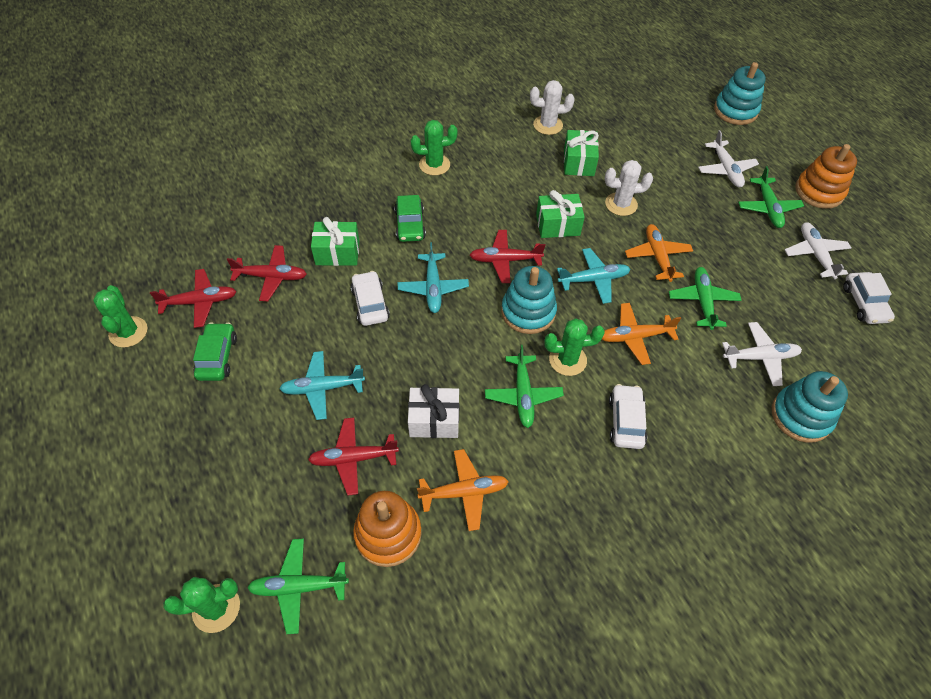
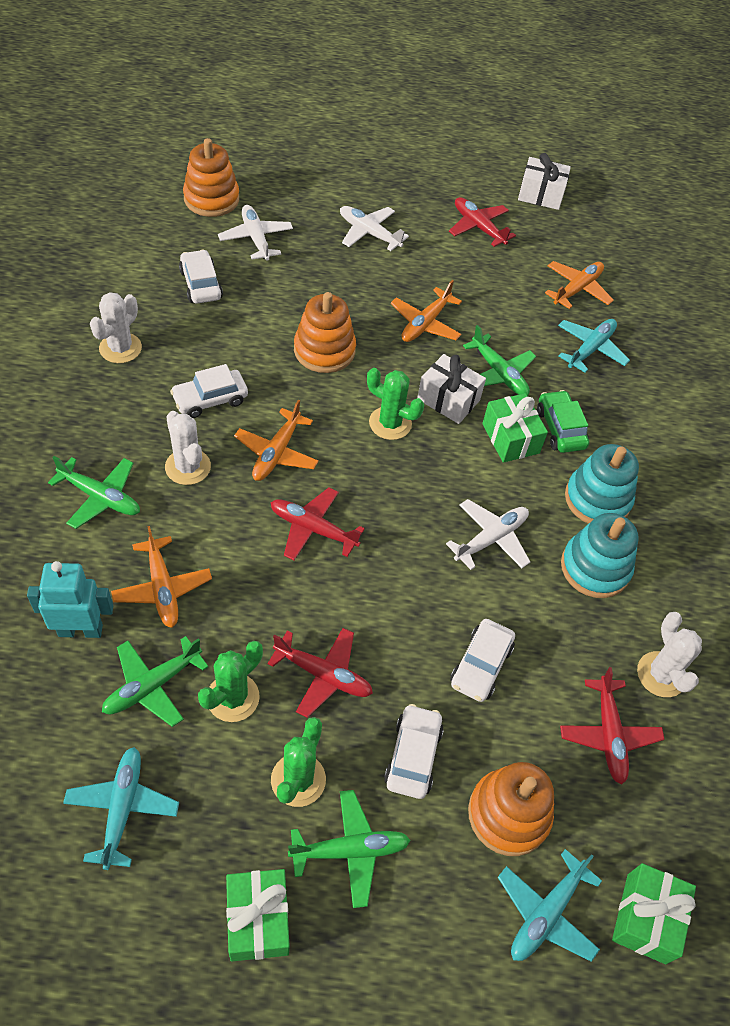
green cactus: [93,285,147,348] [163,577,240,633] [410,120,458,176] [544,319,605,376] = 4 -> [198,641,263,722] [271,717,326,807] [367,368,424,440] = 3
green car: [193,323,237,381] [394,195,426,242] = 2 -> [537,390,589,453] = 1
orange plane: [417,449,509,531] [602,303,681,365] [625,224,693,282] = 3 -> [111,526,212,628] [234,400,319,481] [391,280,462,342] [545,261,614,309] = 4
orange stacking toy: [353,491,422,567] [795,144,857,209] = 2 -> [183,138,239,217] [294,292,356,373] [468,762,554,856] = 3
turquoise robot: none = 0 -> [27,561,113,638] = 1
turquoise stacking toy: [501,266,557,334] [714,62,766,125] [772,371,848,443] = 3 -> [561,513,639,598] [565,444,639,524] = 2
white cactus: [530,80,575,135] [605,160,653,216] = 2 -> [90,292,142,363] [165,411,211,485] [637,612,702,697] = 3
white car: [350,271,390,326] [609,384,647,449] [843,272,895,324] = 3 -> [170,364,248,418] [179,249,223,304] [384,704,444,799] [450,619,515,702] = 4
white gift: [408,384,459,438] = 1 -> [417,354,486,424] [518,153,571,210] = 2

